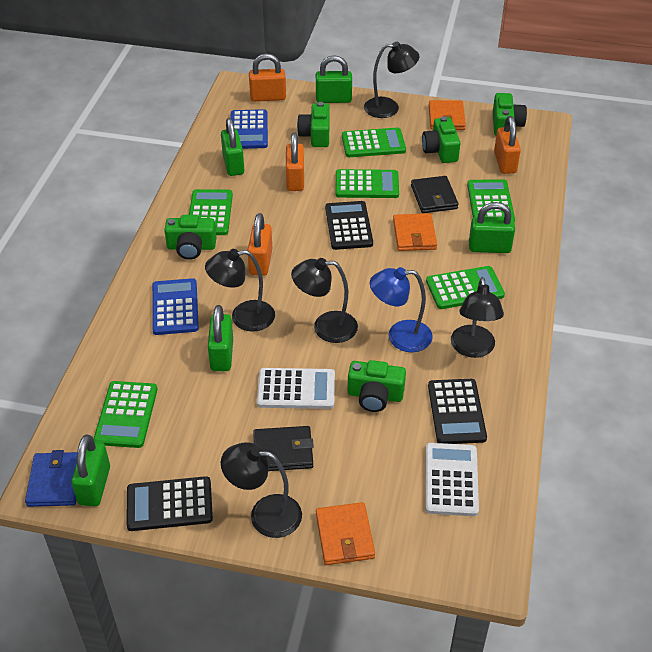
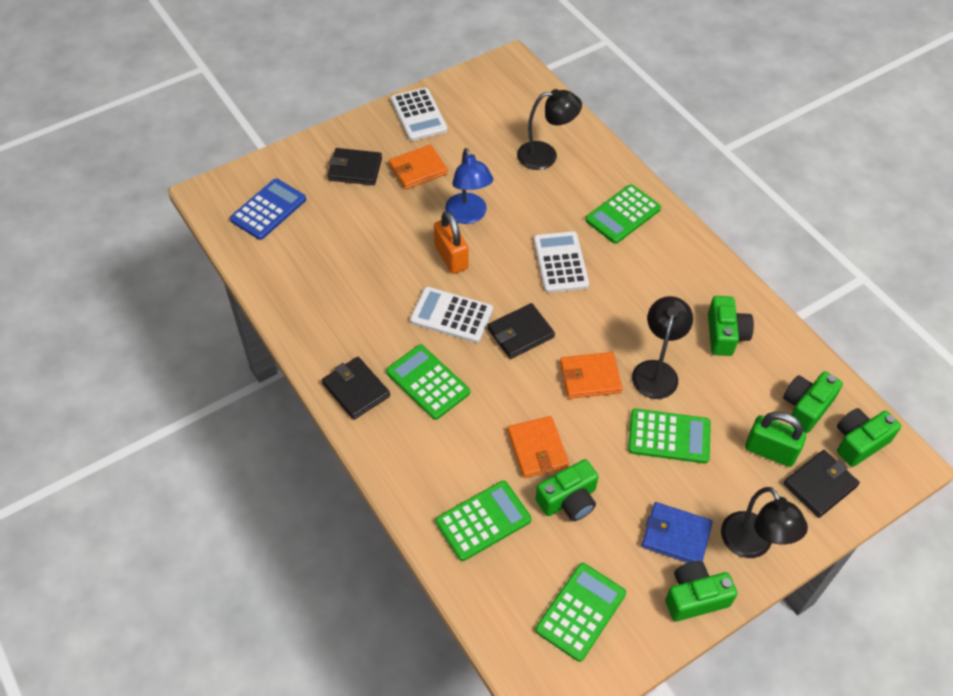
black calculator: [126,476,213,531] [325,201,373,250] [428,379,487,444] = 3 -> none = 0
black lamp: [205,249,275,332] [221,442,302,538] [291,258,358,343] [364,42,419,118] [451,277,504,358] = 5 -> [517,89,582,170] [632,296,693,399] [721,487,808,558] = 3
black wallet: [253,426,314,471] [411,176,459,213] = 2 -> [322,357,390,420] [328,148,382,185] [488,303,555,359] [783,450,860,518] = 4
blue calculator: [152,278,199,335] [231,109,268,149] = 2 -> [230,179,306,240] = 1
green calculator: [94,381,158,448] [189,189,233,235] [335,169,399,198] [342,128,406,157] [426,266,505,309] [467,179,515,223] = 6 -> [386,345,470,420] [436,481,531,561] [535,563,626,662] [585,184,661,244] [628,409,711,464] = 5
green padlock: [71,435,110,506] [208,305,233,371] [221,118,244,176] [316,55,352,103] [469,202,515,253] = 5 -> [745,411,806,467] = 1
orange padlock: [247,213,272,276] [249,54,286,102] [286,133,304,191] [494,116,521,174] = 4 -> [434,211,469,274] = 1
white calculator: [257,368,335,409] [425,443,479,516] = 2 -> [391,88,448,141] [410,287,493,343] [534,231,589,293] = 3

